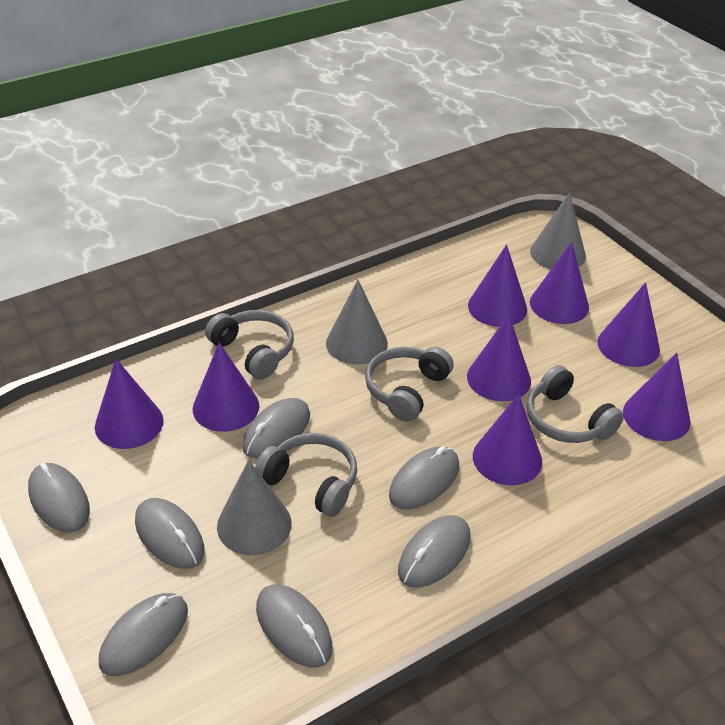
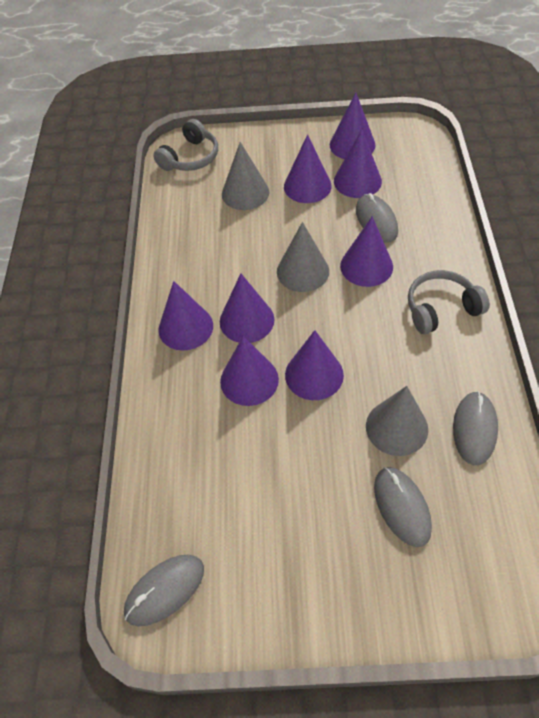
grey headphones: [205,310,294,380] [255,433,357,517] [365,347,454,422] [526,365,624,443] = 4 -> [153,119,218,171] [408,270,490,334] = 2
grey mouse: [28,463,90,533] [99,593,188,676] [135,498,205,569] [242,398,310,458] [256,585,333,667] [389,446,459,509] [398,515,470,588] = 7 -> [124,555,204,626] [356,193,398,243] [374,467,432,547] [453,391,498,465] = 4

